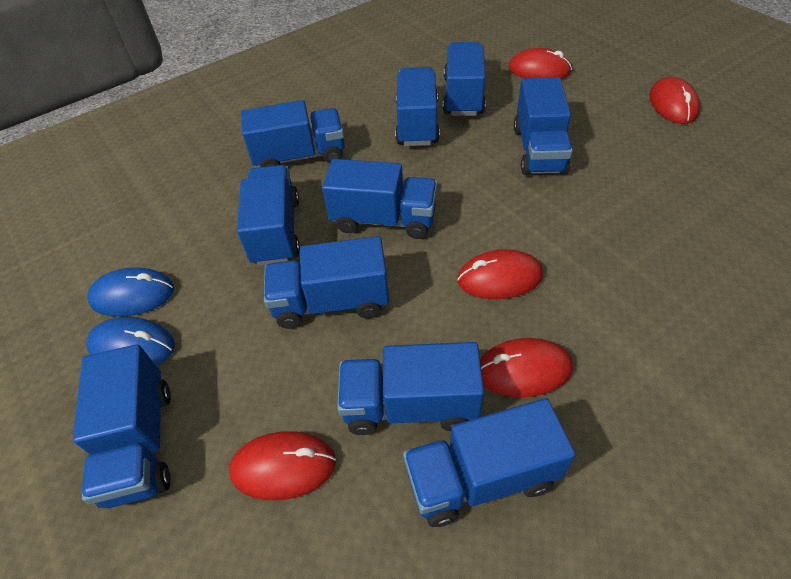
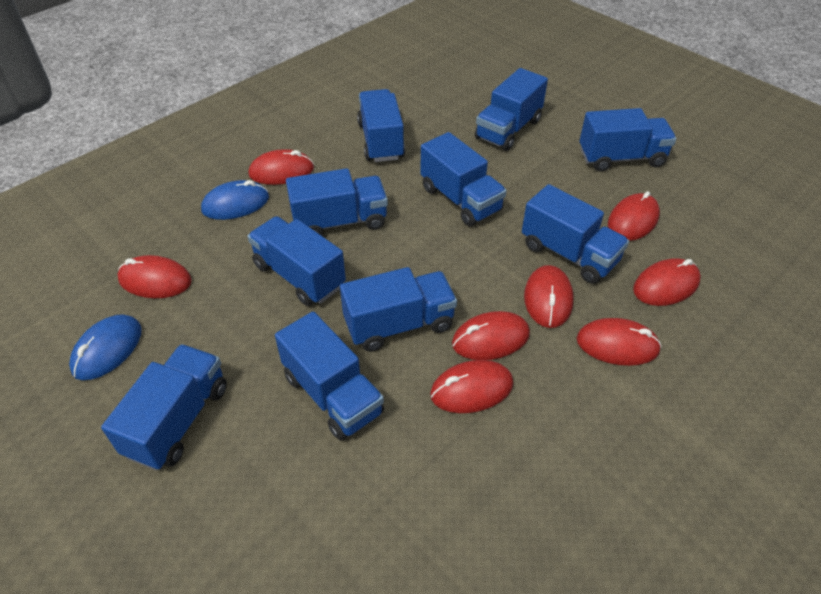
red mouse: [229,431,336,500] [457,249,543,299] [480,338,573,397] [508,48,572,79] [649,76,700,124] = 5 -> [117,255,192,298] [249,149,314,185] [430,360,513,413] [452,311,530,360] [524,265,574,328] [577,318,662,366] [608,191,660,241] [633,258,701,306] = 8

